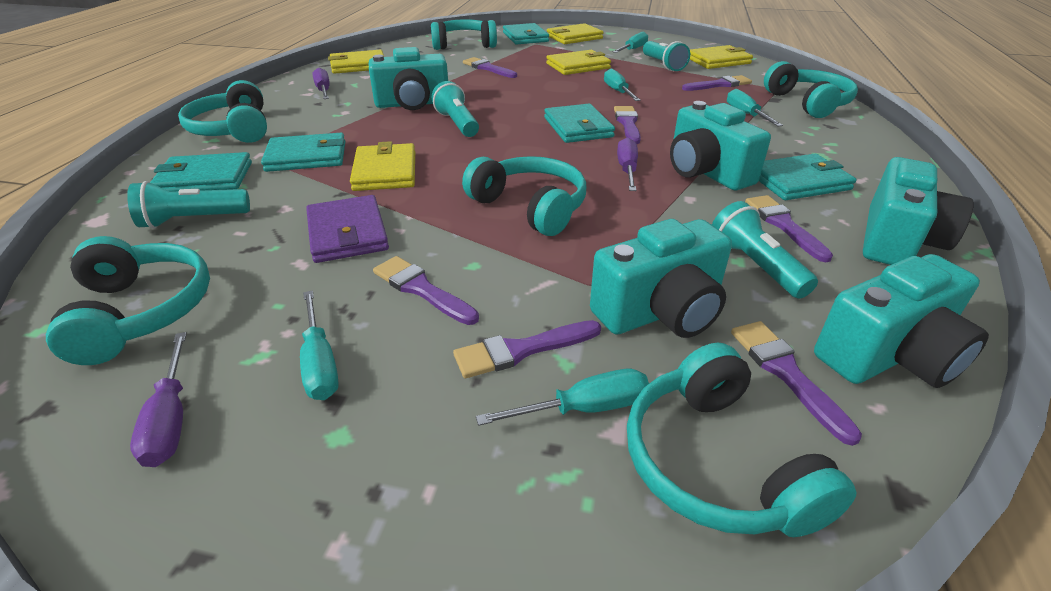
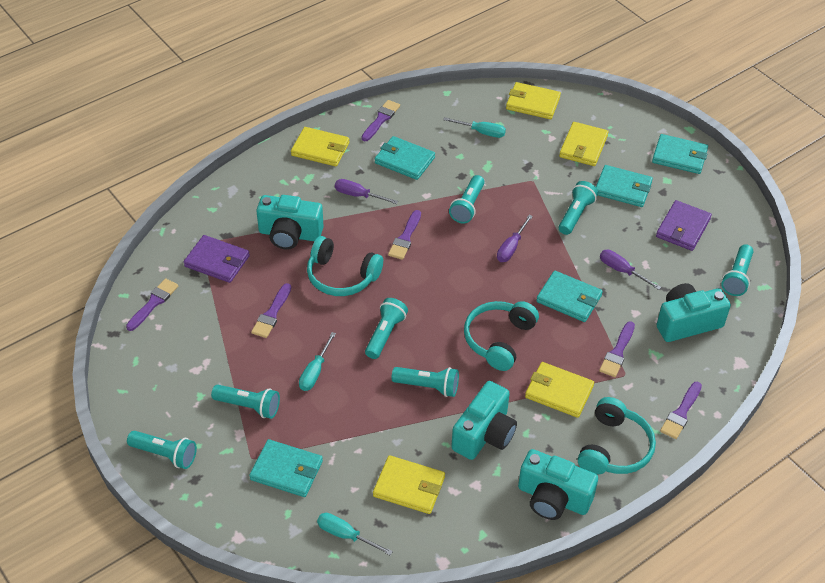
purple brush: [373,256,479,325] [453,320,601,378] [463,57,517,78] [614,106,641,144] [682,75,752,91] [731,321,862,446] [745,195,833,262] = 7 -> [126,278,178,331] [251,283,291,338] [362,100,400,141] [388,210,421,260] [599,321,635,377] [660,381,702,439] = 6
purple wallet: [306,195,389,263] = 1 -> [184,235,250,283] [656,200,712,251] = 2
turquoise camera: [369,47,448,110] [590,219,732,338] [670,101,771,190] [814,254,989,388] [863,157,973,265] = 5 -> [257,195,324,250] [451,381,517,460] [518,449,598,520] [656,283,731,342] = 4
turquoise flashlight: [127,181,250,229] [432,81,479,137] [643,41,690,71] [712,201,818,299] = 4 -> [127,431,197,469] [211,385,280,419] [365,298,408,359] [391,367,459,397] [449,175,485,223] [559,181,598,235] [721,244,753,296] = 7
turquoise headphones: [46,236,210,365] [178,80,267,143] [431,19,497,50] [462,156,586,236] [627,343,856,537] [764,61,858,118] = 6 -> [307,236,383,296] [464,301,539,371] [578,397,656,475] = 3
turquoise screwdriver: [300,291,339,400] [476,369,649,426] [604,69,641,101] [613,31,648,53] [727,89,783,127] = 5 -> [299,332,336,391] [317,513,393,555] [443,117,506,138] = 3

